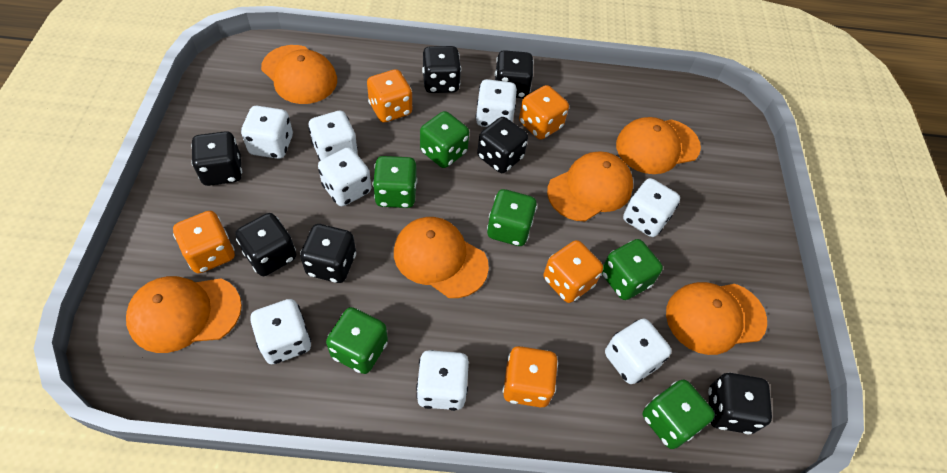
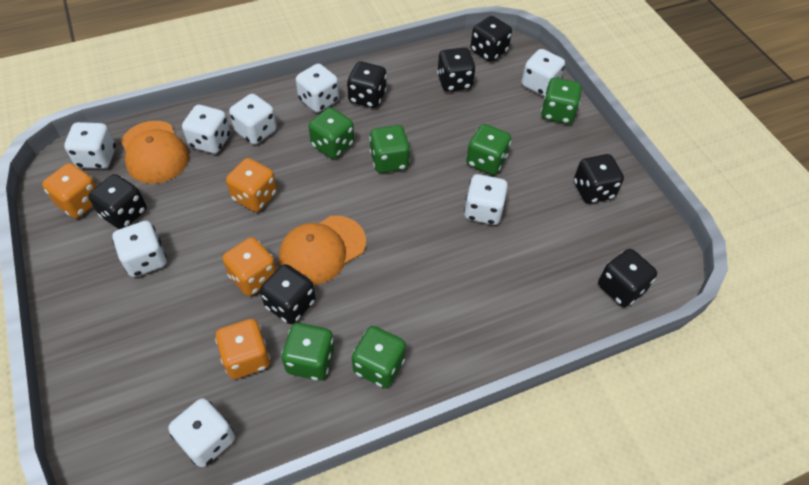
orange cap: [126,276,242,353] [261,45,337,104] [394,217,489,298] [547,151,633,221] [616,117,701,174] [666,282,767,355] = 6 -> [121,121,189,184] [279,216,366,285] = 2
orange dice: [173,211,235,274] [367,69,413,123] [503,346,558,407] [519,85,569,140] [544,240,603,303] = 5 -> [42,163,97,218] [215,319,270,379] [223,237,277,296] [226,158,277,212] = 4

